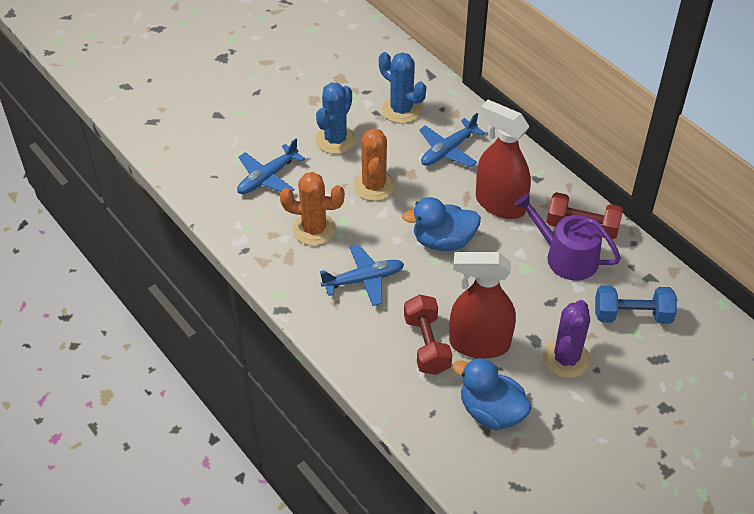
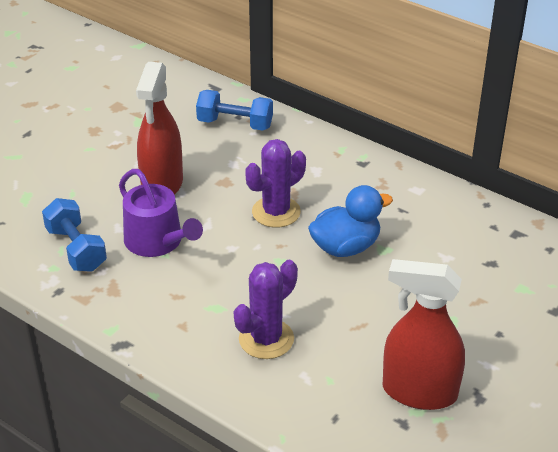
blue cactus: [315,83,356,154] [379,52,426,124] = 2 -> none = 0
blue duck: [402,197,481,251] [453,357,532,430] = 2 -> [308,185,393,257] = 1
blue dumbbell: [595,286,677,324] = 1 -> [42,198,107,272] [196,90,273,131] = 2
blue plane: [237,139,305,194] [320,244,404,306] [419,113,485,167] = 3 -> none = 0
orange cactus: [280,172,345,246] [353,128,395,201] = 2 -> none = 0
purple cactus: [543,300,591,378] = 1 -> [234,260,298,359] [245,139,306,228] = 2
red dumbbell: [404,294,452,375] [546,192,623,240] = 2 -> none = 0

